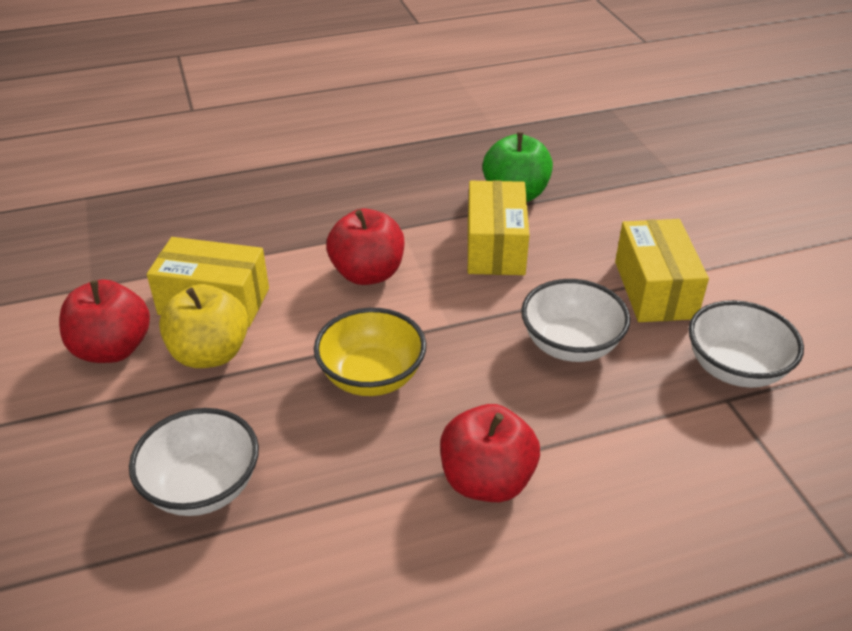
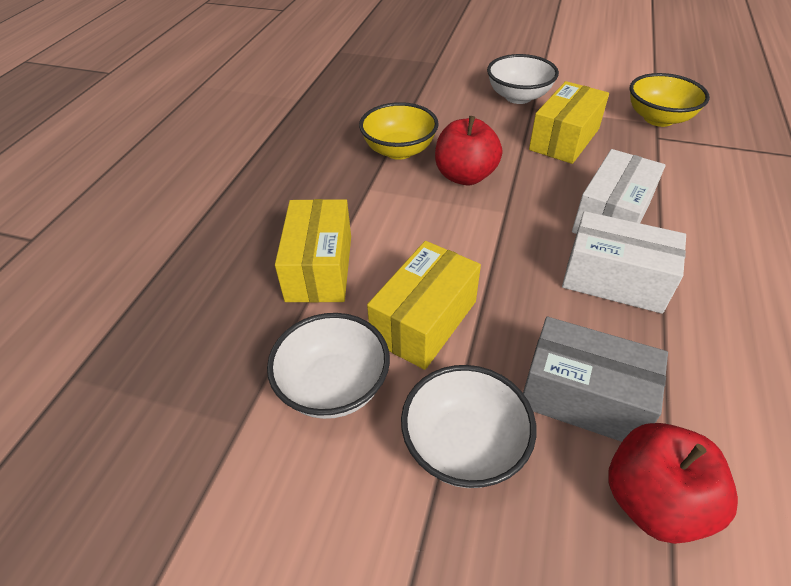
green apple: [483,132,553,202] = 1 -> none = 0
grey box: none = 0 -> [523,317,668,442] = 1
red apple: [59,279,150,363] [326,209,404,285] [440,404,540,502] = 3 -> [435,116,502,185] [609,423,738,544] = 2
white box: none = 0 -> [562,211,686,314] [572,149,666,234] = 2
yellow apple: [159,284,249,368] = 1 -> none = 0
yellow bowl: [314,308,426,396] = 1 -> [359,102,439,160] [630,73,710,127] = 2

